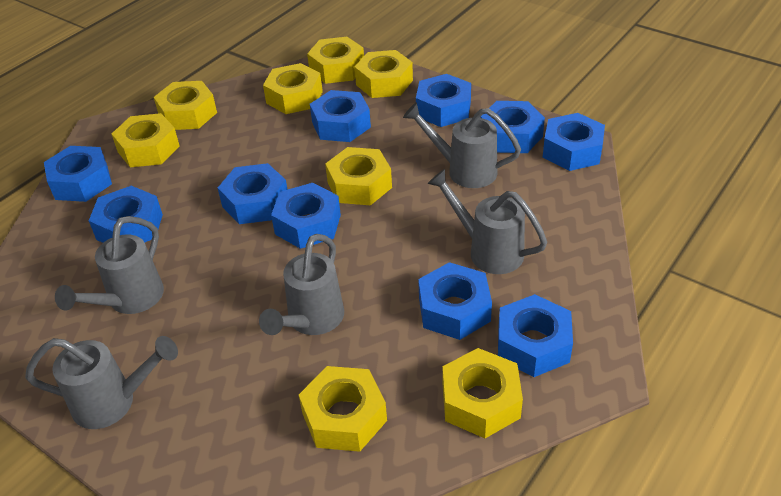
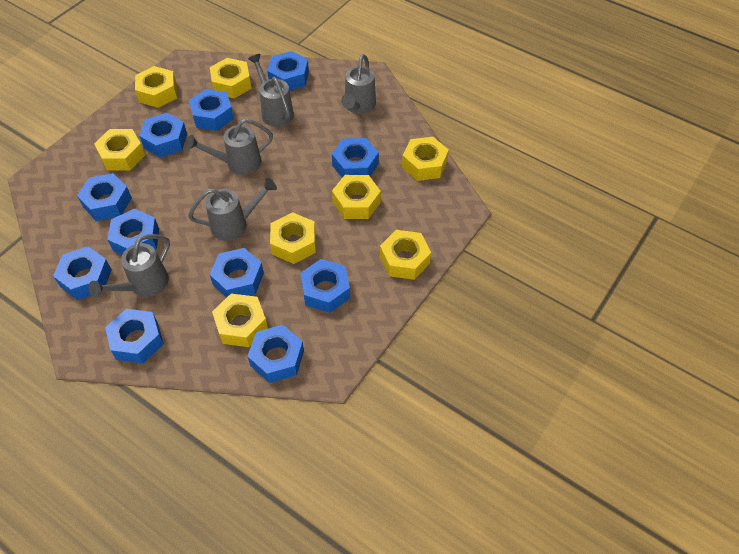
blue nut: [44,146,112,202] [89,186,163,243] [218,163,288,224] [271,183,341,249] [310,90,371,142] [416,74,471,127] [418,262,492,340] [480,101,545,153] [498,294,573,377] [543,113,605,171] = 10 -> [53,246,112,300] [77,173,132,221] [105,309,164,363] [107,209,159,255] [139,113,187,158] [189,89,234,131] [209,248,264,298] [247,325,304,383] [267,51,309,91] [300,259,350,313] [332,138,379,178] = 11

